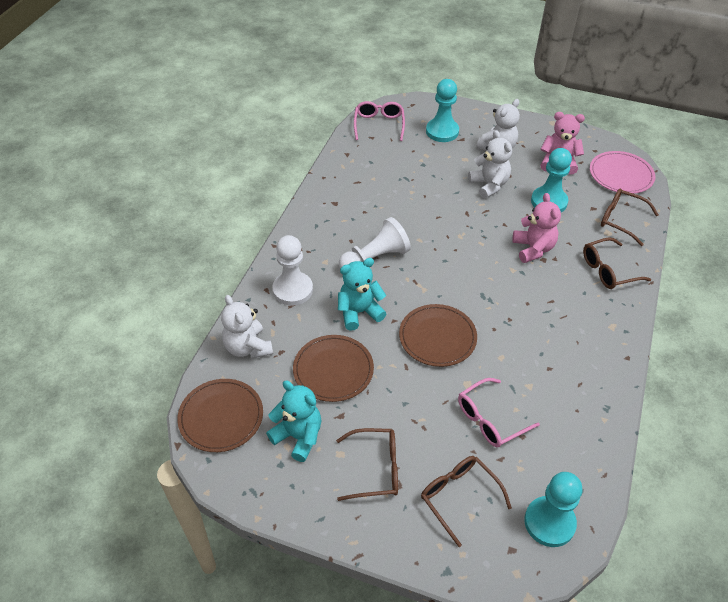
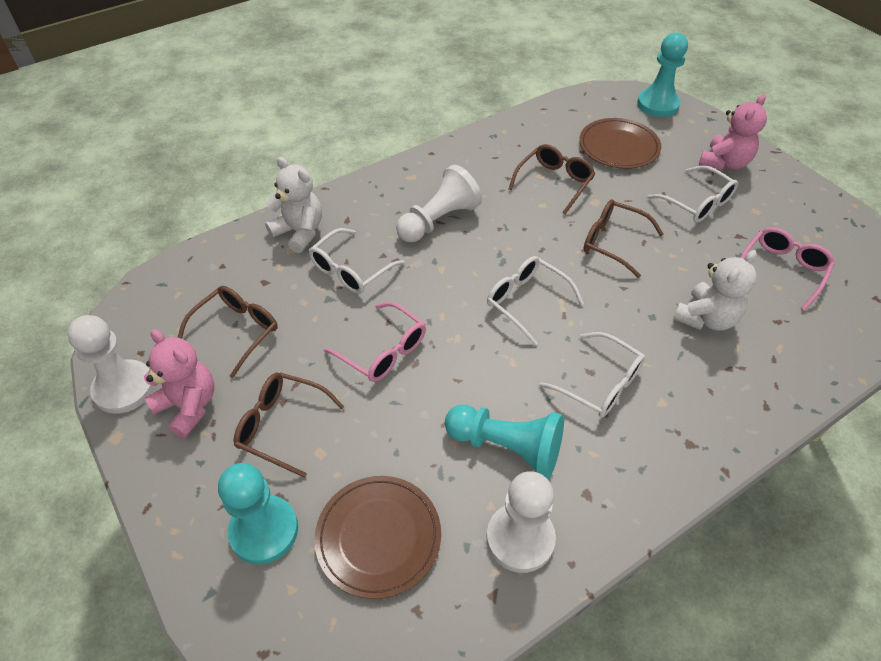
brown plate: [177,379,263,452] [293,335,374,402] [399,304,477,367] = 3 -> [314,476,441,599] [579,118,661,169] = 2
pink plate: [590,151,656,194] = 1 -> none = 0
turquoise teddy bear: [266,381,322,462] [338,258,387,331] = 2 -> none = 0
white glasses: none = 0 -> [309,228,405,294] [487,256,584,346] [539,332,645,418] [647,165,738,223] = 4
white pawn: [272,235,313,306] [339,217,411,269] = 2 -> [67,315,154,414] [396,165,482,242] [486,471,556,573] = 3
white teddy bear: [221,295,273,359] [468,130,512,199] [476,99,520,151] = 3 -> [265,157,322,253] [673,250,757,330] = 2

